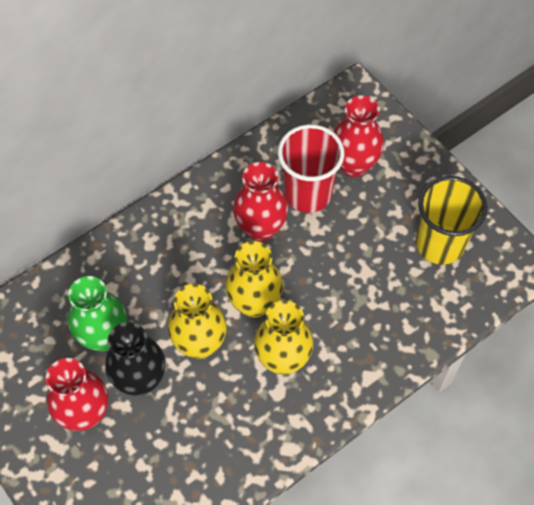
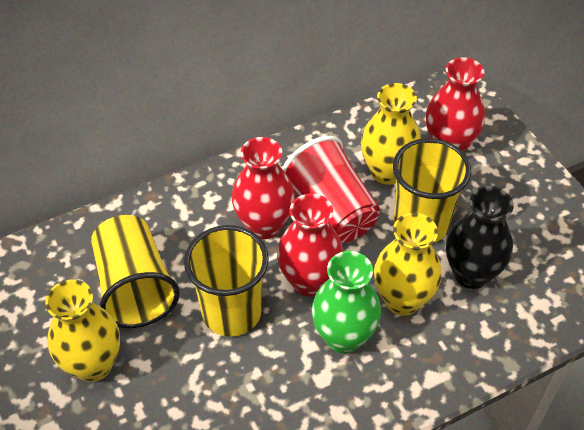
yellow cup: [416,176,487,265] = 1 -> [91,215,180,328] [184,225,269,337] [393,138,471,243] = 3

